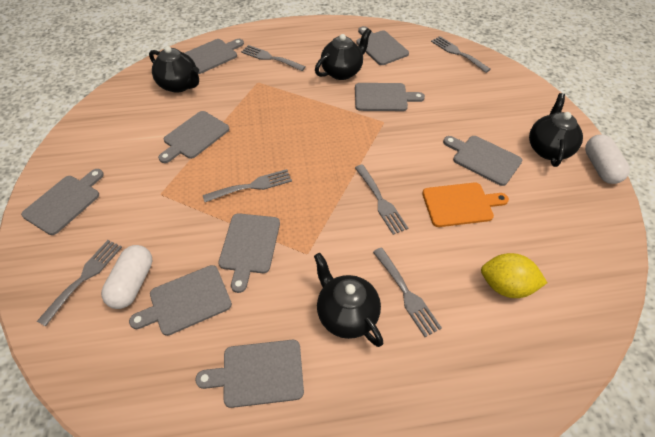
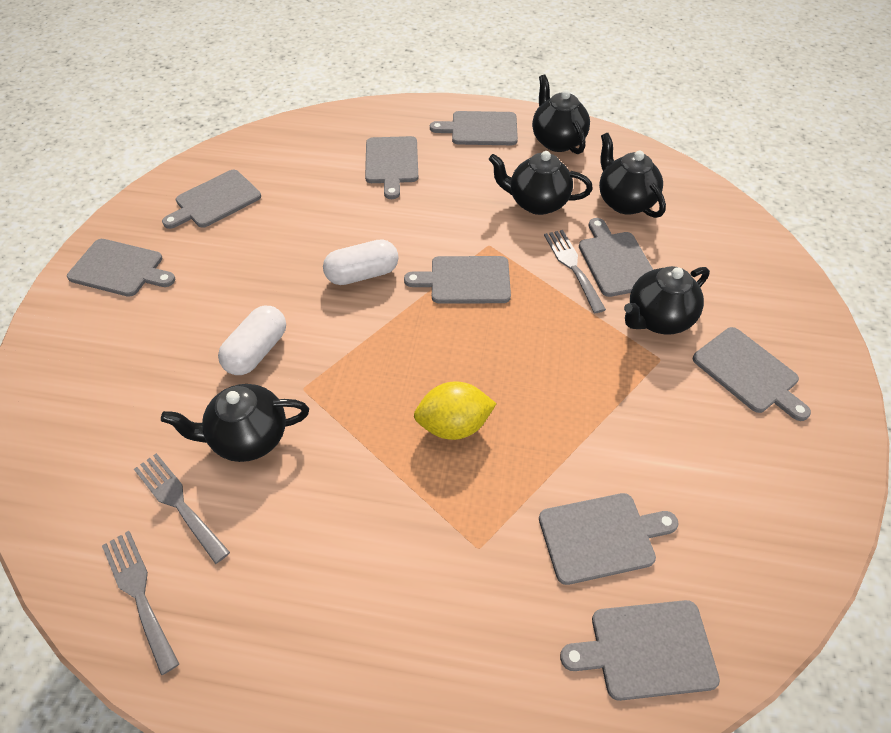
black teapot: [149,46,199,93] [314,253,383,347] [315,28,372,80] [529,93,583,167] = 4 -> [161,384,309,462] [489,151,593,215] [532,75,590,154] [599,133,666,218] [624,266,710,335] = 5
grey fork: [37,240,122,326] [203,169,292,202] [241,45,306,71] [355,164,408,235] [373,247,442,337] [431,36,491,73] = 6 -> [102,531,179,675] [134,453,230,564] [544,230,606,313] = 3
orange cutting board: [422,183,509,227] = 1 -> none = 0

